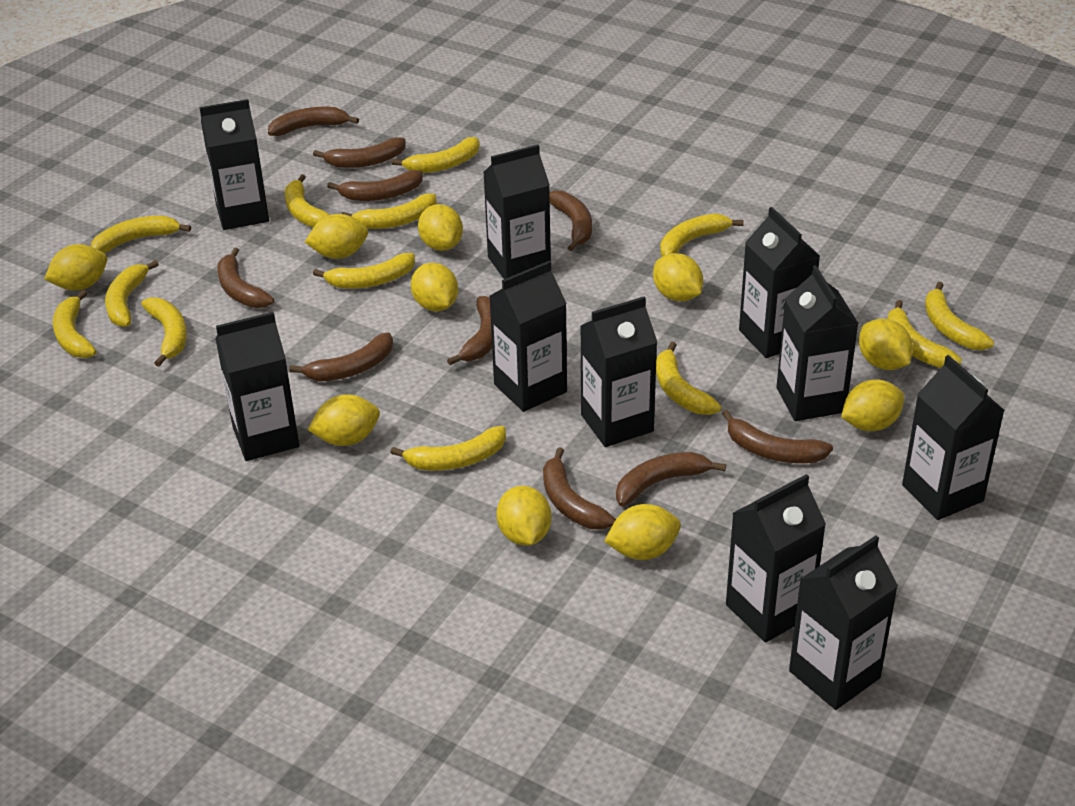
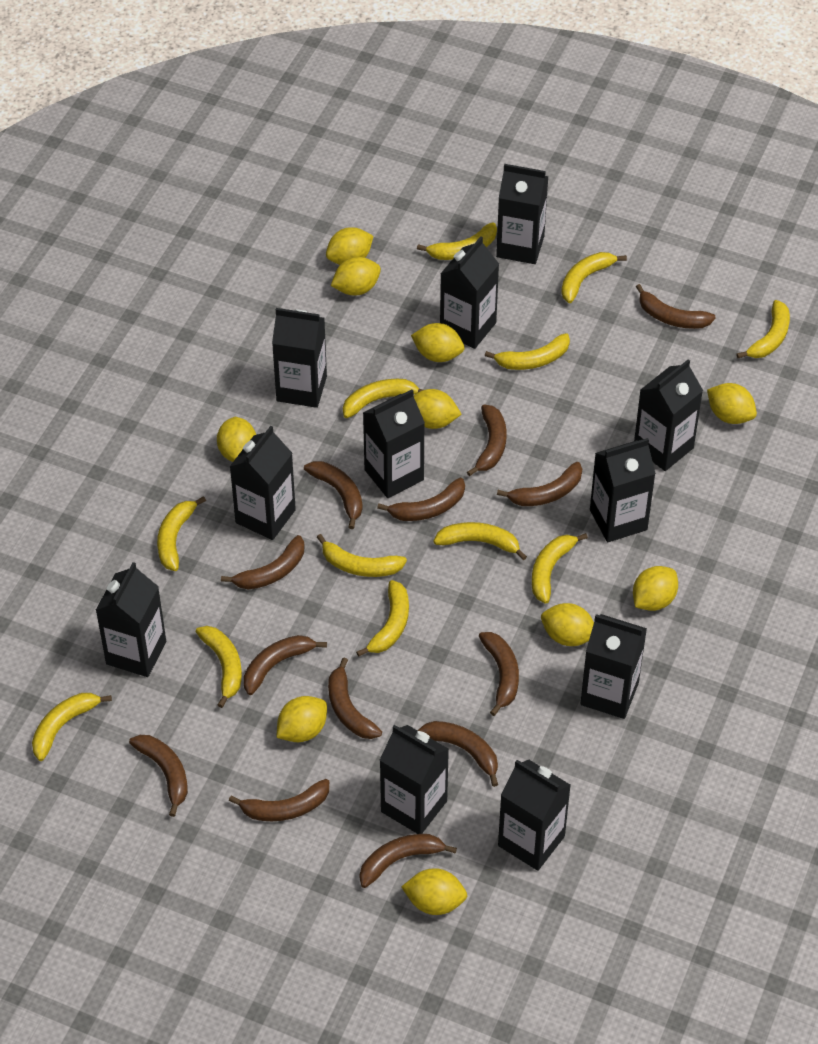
black carton: [199,99,269,230] [215,312,299,461] [483,145,551,279] [489,261,567,412] [580,297,657,447] [726,474,826,642] [739,207,820,358] [776,265,859,421] [789,535,898,710] [902,355,1005,520] = 10 -> [96,562,166,677] [229,426,296,540] [272,308,327,408] [363,389,425,498] [380,725,449,834] [440,236,499,349] [496,164,549,264] [498,760,571,871] [580,614,647,719] [590,438,656,542] [634,359,703,471] = 11
brown banana: [217,247,274,308] [268,107,359,136] [289,332,393,381] [313,137,406,168] [327,170,423,201] [447,296,492,365] [543,447,616,530] [549,191,592,251] [616,452,726,507] [722,410,833,463] = 10 -> [129,735,188,817] [221,535,305,589] [229,779,329,821] [244,635,327,695] [304,461,363,529] [328,657,382,739] [359,834,457,888] [377,478,465,521] [417,721,498,787] [467,404,507,476] [479,632,519,716] [497,462,582,506] [636,284,716,329] = 13
yellow banana: [53,290,97,358] [91,216,191,253] [105,260,159,327] [141,297,187,367] [285,174,330,228] [313,253,415,289] [341,193,437,229] [390,426,506,470] [392,137,480,173] [656,342,721,415] [660,213,744,256] [887,300,962,368] [925,282,994,350] = 13 -> [32,693,112,761] [157,496,206,571] [196,626,242,708] [317,534,407,577] [343,379,423,418] [356,580,409,657] [417,222,497,260] [433,522,527,560] [484,333,570,370] [532,533,588,604] [561,252,627,303] [736,300,790,358] = 12

